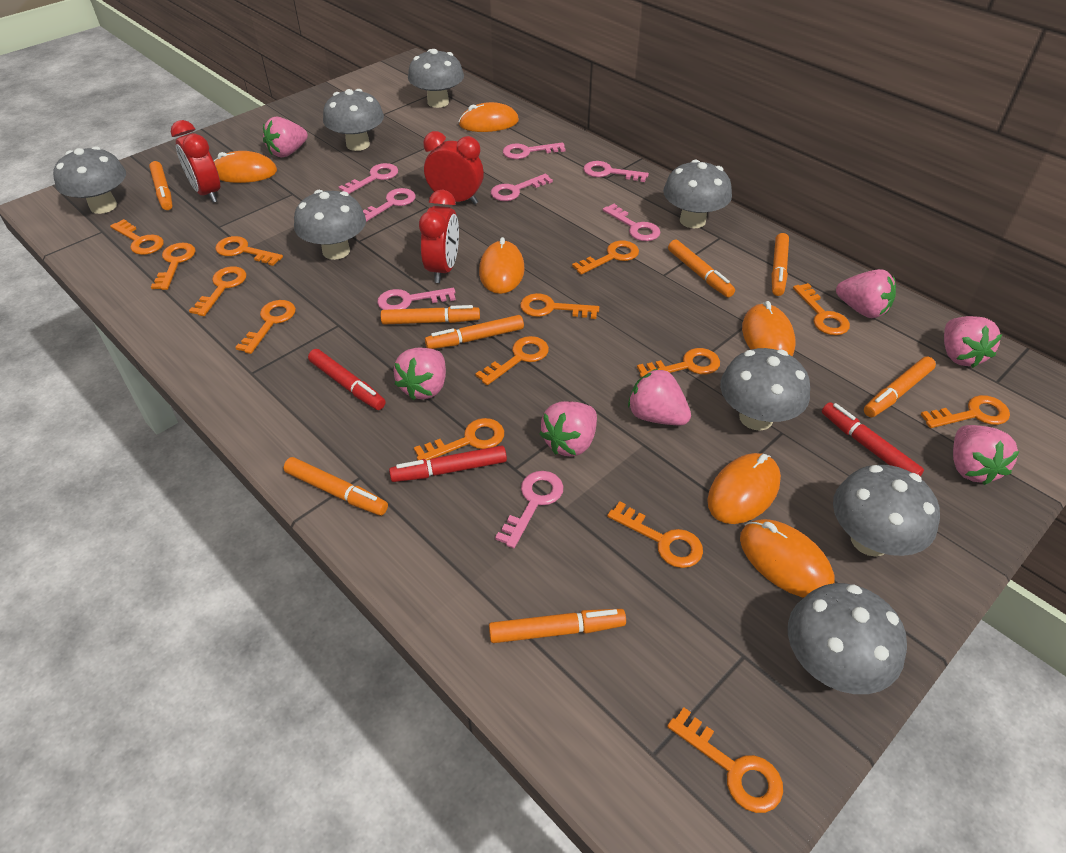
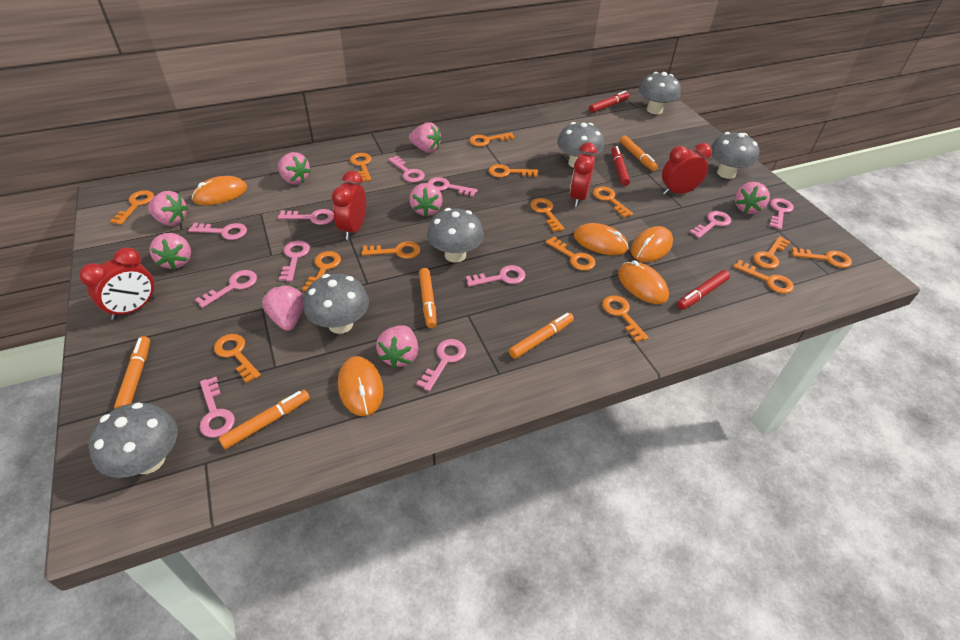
grey mushroom: [53,146,126,214] [294,190,366,260] [323,89,384,151] [408,49,464,108] [663,159,732,228] [720,348,810,430] [788,583,907,694] [833,465,940,557] = 8 -> [88,402,177,478] [304,274,369,334] [427,208,484,263] [557,122,604,168] [639,72,681,114] [711,132,759,179] = 6
orange marker: [149,161,173,210] [284,457,388,516] [381,305,480,325] [425,315,524,349] [489,609,626,643] [668,240,735,297] [772,233,789,296] [864,357,936,417] = 8 -> [114,336,150,409] [218,390,310,449] [419,268,437,328] [509,313,574,359] [620,135,658,171] = 5
orange mouse: [214,151,277,183] [459,102,519,132] [479,237,525,294] [707,453,781,524] [740,519,835,598] [742,301,796,356] = 6 -> [192,176,247,205] [338,356,383,416] [574,223,629,255] [618,260,669,304] [631,226,673,262] = 5
pink key: [339,163,398,194] [363,188,416,222] [377,288,456,310] [491,174,553,201] [495,471,563,548] [503,142,565,159] [584,161,649,182] [603,204,660,241] = 8 -> [188,223,247,240] [195,270,257,308] [199,377,235,438] [278,209,334,225] [279,240,310,281] [388,156,425,182] [416,339,466,391] [428,177,478,197] [466,265,525,287] [689,211,731,238] [769,198,794,230] = 11
pink strawberry: [263,117,308,158] [393,348,446,400] [540,401,597,457] [628,368,691,425] [836,269,896,318] [944,316,1002,368] [953,425,1020,485] = 7 -> [148,191,188,226] [149,233,191,269] [262,285,304,331] [278,152,311,185] [376,325,418,368] [409,122,442,153] [409,183,443,216] [735,182,770,214] = 8
red clock: [171,120,220,203] [419,190,459,283] [423,131,484,204] = 3 -> [79,247,155,320] [332,171,366,240] [570,142,597,207] [662,143,712,195] = 4

